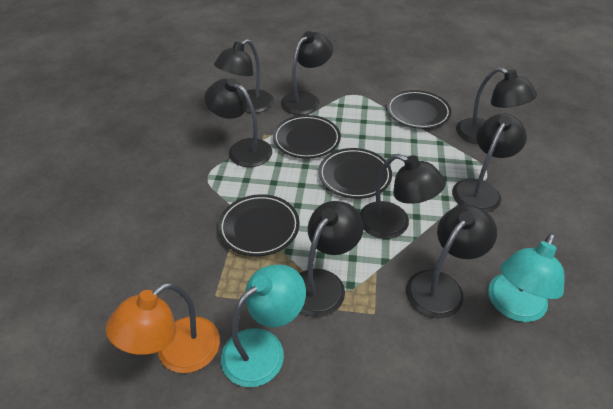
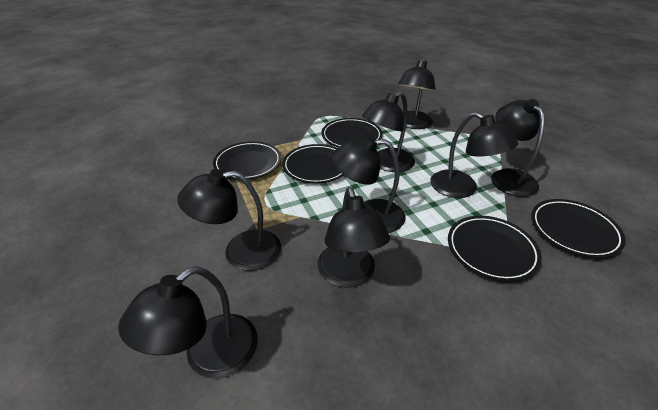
black plate: [218,194,300,256] [273,115,341,159] [319,148,392,199] [387,90,451,129] = 4 -> [213,141,282,180] [282,144,344,184] [322,118,383,148] [448,216,542,282] [531,199,626,258] = 5
orange lamp: [106,282,220,373] = 1 -> none = 0
turquoise lamp: [221,264,306,387] [488,233,565,322] = 2 -> none = 0

